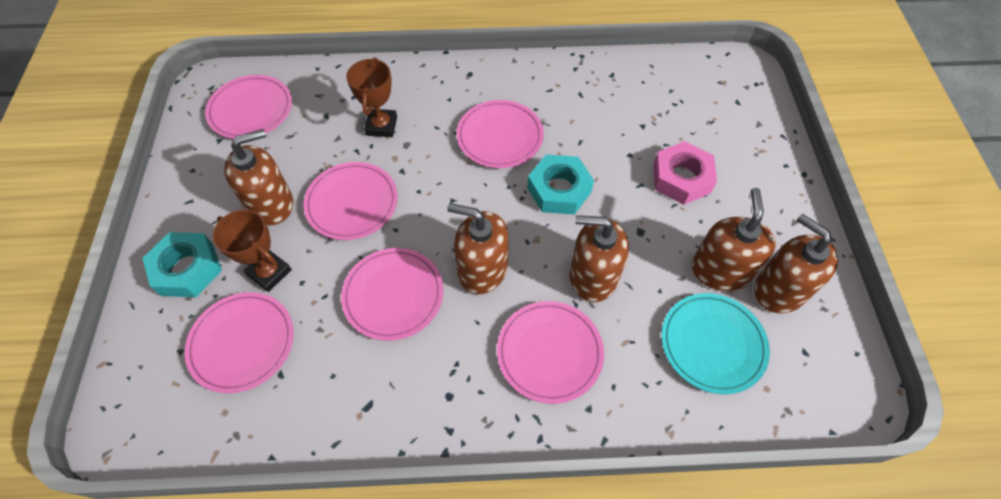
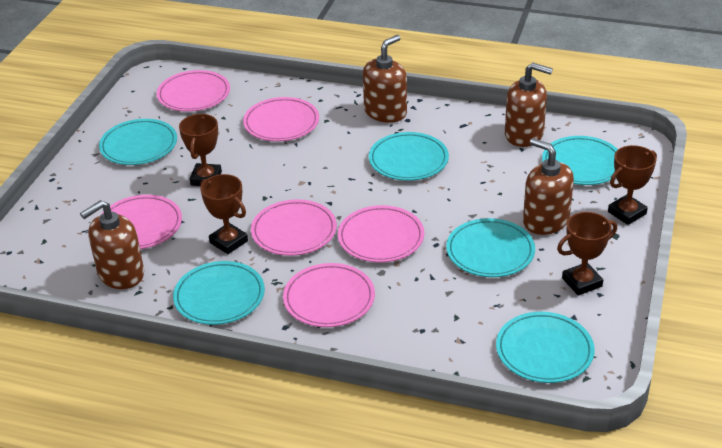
brown soap dispenser: [224,129,293,225] [447,203,509,294] [570,215,629,302] [691,188,776,291] [754,214,838,313] = 5 -> [80,200,144,289] [363,35,407,123] [505,63,553,147] [523,138,574,235] = 4
brown trophy: [213,210,292,292] [346,57,397,137] = 2 -> [179,114,222,186] [200,174,248,254] [557,212,617,296] [608,145,657,225] = 4
pink nut: [653,141,717,205] = 1 -> none = 0
turquoise nut: [142,232,222,297] [527,155,594,215] = 2 -> none = 0
turquoise plate: [661,293,770,394] = 1 -> [99,119,177,165] [173,261,265,325] [369,132,449,181] [446,218,535,277] [496,312,595,383] [542,136,618,185] = 6

